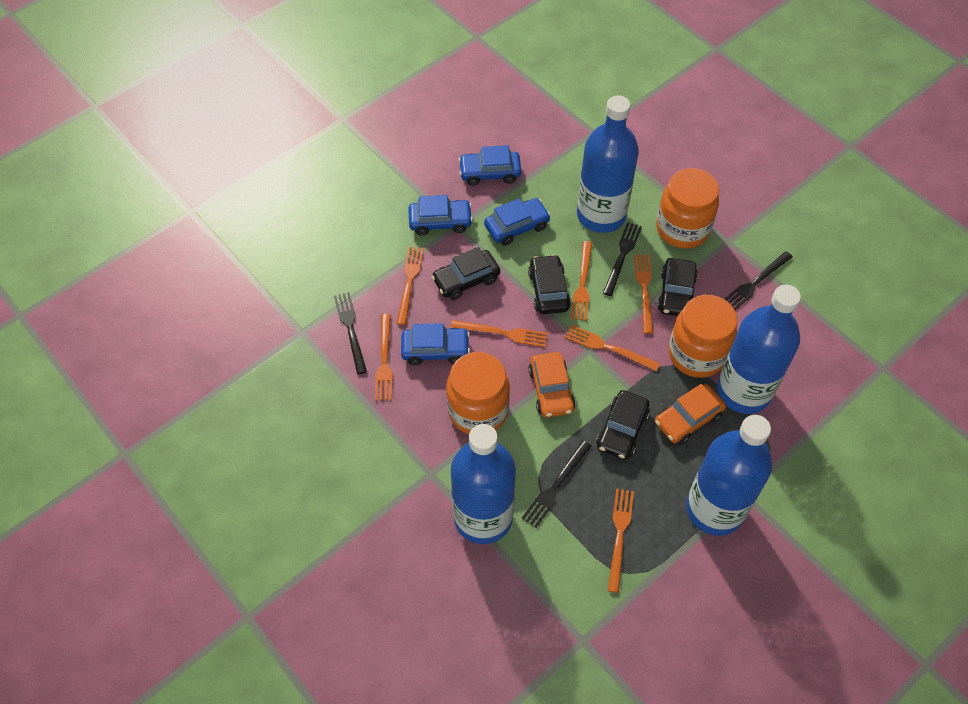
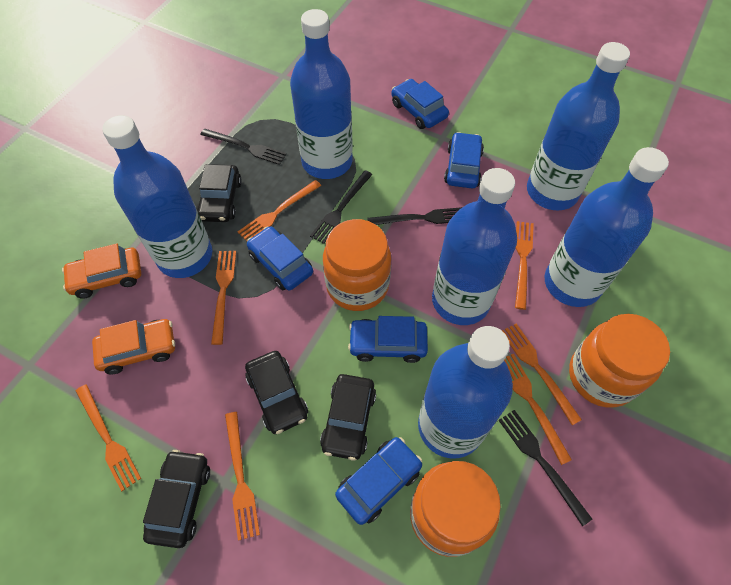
blue bottle: [451,424,516,544] [577,95,639,233] [686,415,772,536] [717,285,801,414] = 4 -> [102,115,212,278] [290,9,353,179] [418,326,513,459] [432,168,517,325] [527,42,630,211] [545,147,669,307] = 6
blue car: [401,323,470,365] [408,195,473,236] [459,145,521,186] [484,198,551,246] = 4 -> [247,226,313,290] [335,437,422,525] [348,316,428,363] [391,79,449,129] [444,132,484,188] = 5

